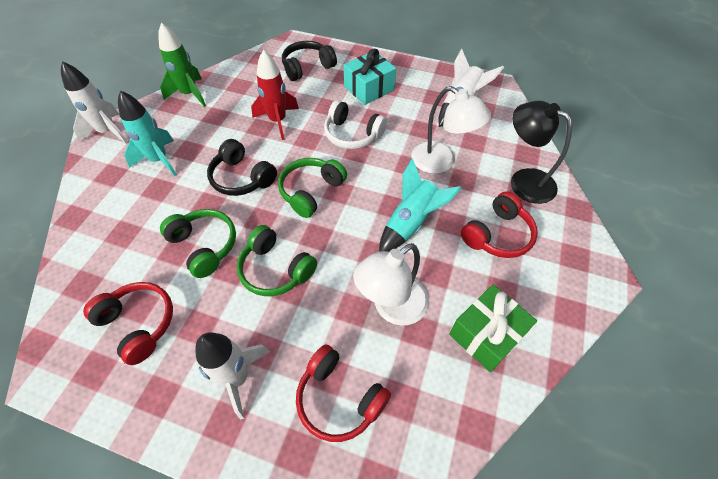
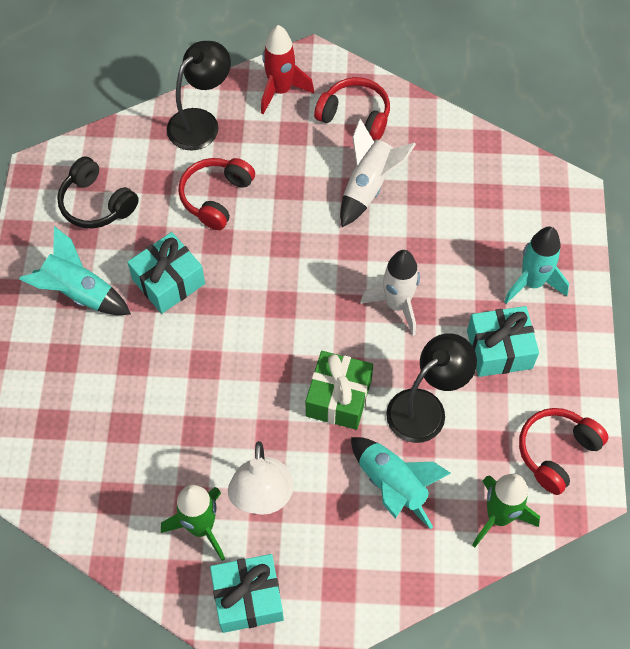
black headphones: [207,139,277,196] [282,41,337,81] = 2 -> [57,156,139,229] = 1
black lamp: [511,101,572,204] = 1 -> [167,41,231,151] [386,333,477,443] = 2
green headphones: [160,209,236,278] [236,225,317,296] [278,158,347,218] = 3 -> none = 0
green rocket: [158,23,206,107] = 1 -> [161,485,225,561] [472,474,540,547] = 2
turquoise gift: [343,49,396,105] = 1 -> [127,232,205,314] [210,554,284,633] [467,306,539,377] = 3
turquoise rocket: [118,90,177,176] [379,158,462,252] = 2 -> [19,226,131,315] [351,437,451,529] [504,227,569,304] = 3
white headphones: [324,100,387,149] = 1 -> none = 0
white lamp: [353,243,429,326] [411,86,491,174] = 2 -> [228,441,293,515] = 1
white rocket: [61,61,128,144] [195,332,270,420] [438,49,504,127] = 3 -> [340,118,416,227] [360,250,420,336] = 2

